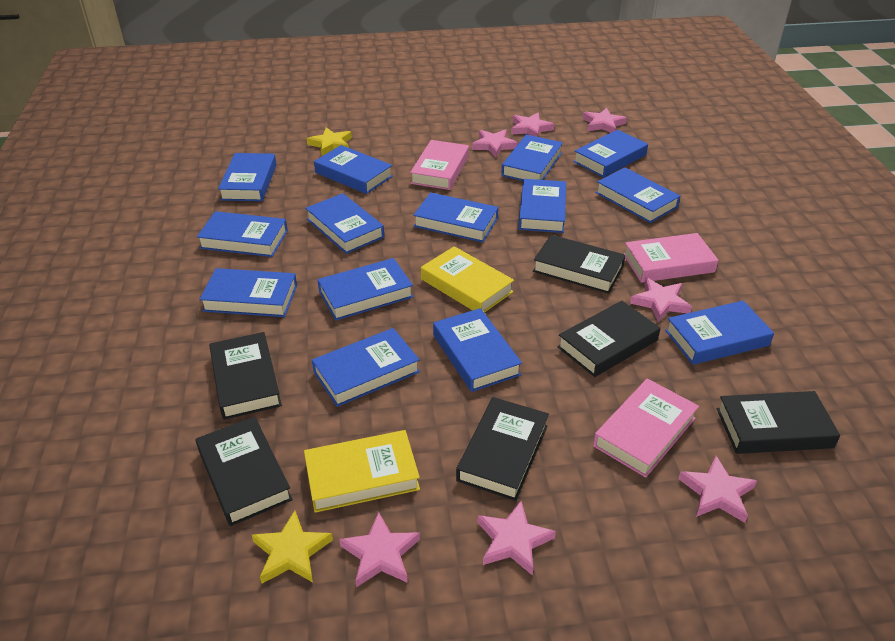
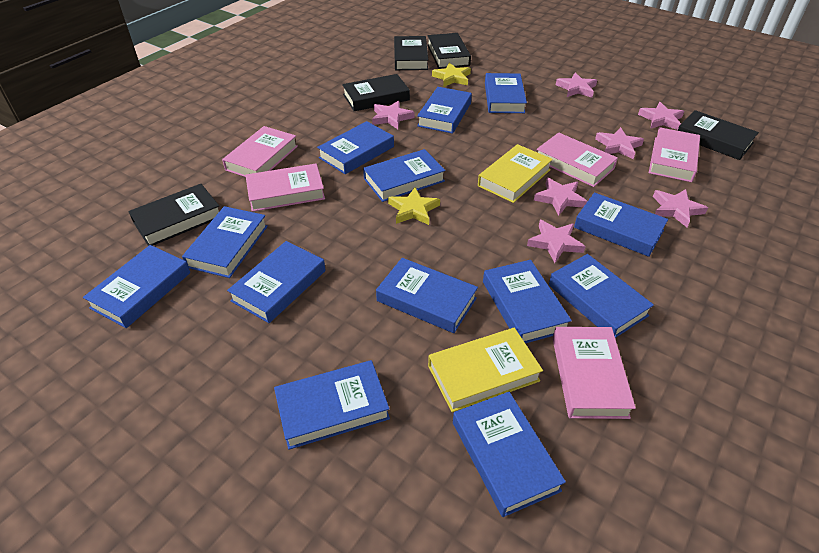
black book: [196,416,293,526] [209,332,282,420] [456,397,549,501] [533,235,626,294] [557,301,660,377] [717,391,840,454] = 6 -> [128,184,219,246] [342,74,410,111] [394,36,428,70] [427,33,471,69] [678,110,759,160] = 5
blue book: [197,211,288,257] [199,268,297,317] [218,153,277,201] [305,193,384,254] [312,328,420,407] [314,145,393,194] [317,258,413,321] [413,192,498,242] [433,308,522,392] [501,134,563,181] [518,179,566,233] [573,130,648,177] [596,167,680,223] [665,301,774,365] = 14 -> [83,245,191,328] [182,206,268,278] [227,241,326,323] [274,360,390,450] [317,121,394,174] [363,149,446,202] [376,258,478,333] [417,87,472,134] [453,392,566,517] [483,260,572,343] [485,73,527,113] [549,254,654,338] [574,192,668,257] = 13
pink book: [410,140,469,190] [593,379,699,478] [624,233,719,283] = 3 -> [222,126,298,177] [246,164,325,212] [536,132,618,187] [552,327,636,419] [649,127,700,182] = 5

